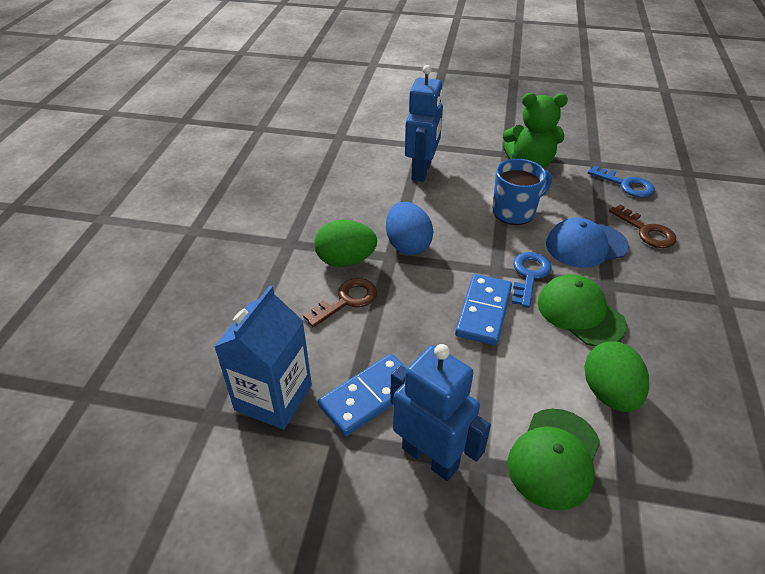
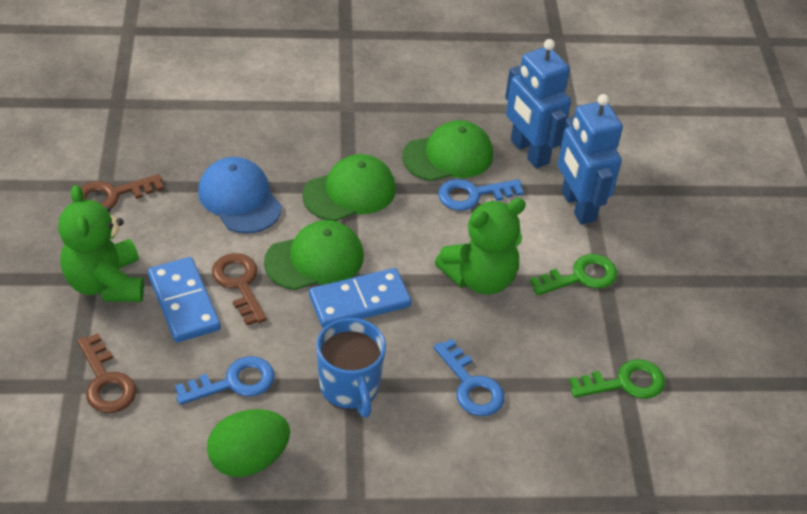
blue carton: [214,286,312,430] = 1 -> none = 0
blue egg: [386,202,433,255] = 1 -> none = 0
blue key: [512,252,552,308] [588,165,655,198] = 2 -> [175,356,275,405] [433,339,505,416] [438,179,524,211] = 3
brown key: [303,278,377,327] [609,204,676,248] = 2 -> [77,333,136,413] [80,174,164,209] [212,253,267,325] = 3
green cap: [507,409,600,510] [537,274,627,347] = 2 -> [264,220,364,290] [302,154,396,221] [402,120,493,181] = 3
green egg: [314,220,377,267] [584,341,649,412] = 2 -> [207,409,290,477] = 1
green key: none = 0 -> [530,254,617,295] [569,359,665,399] = 2
green teddy bear: [503,93,568,168] = 1 -> [58,185,144,302] [435,198,526,295] = 2

